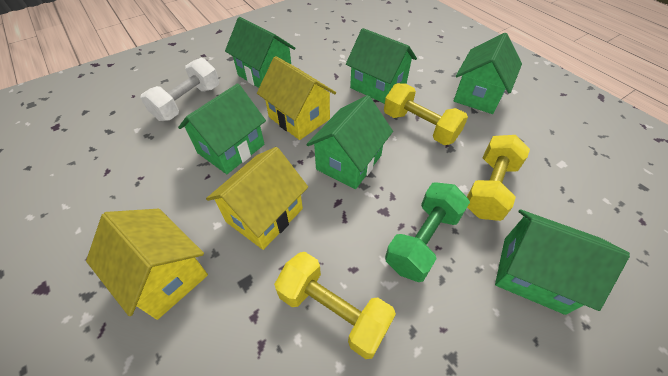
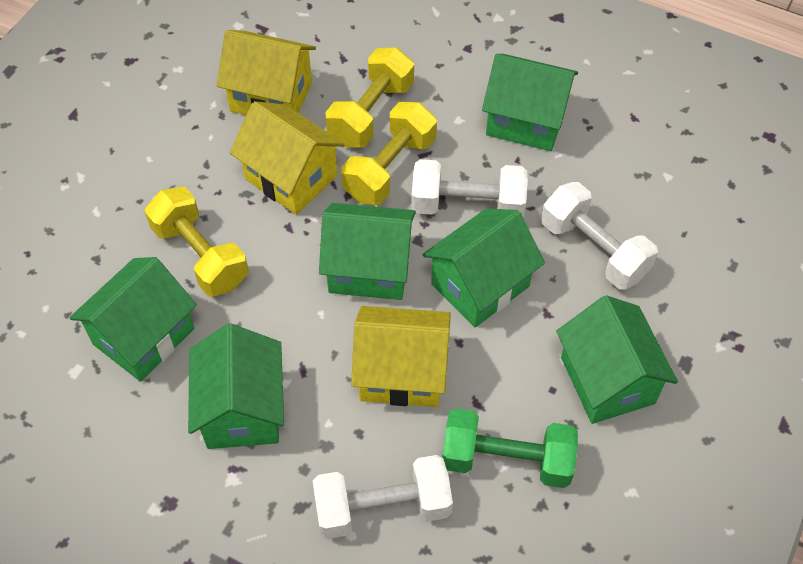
white dumbbell: [140,58,219,121] = 1 -> [313,455,453,539] [411,159,528,217] [541,182,658,290] = 3

